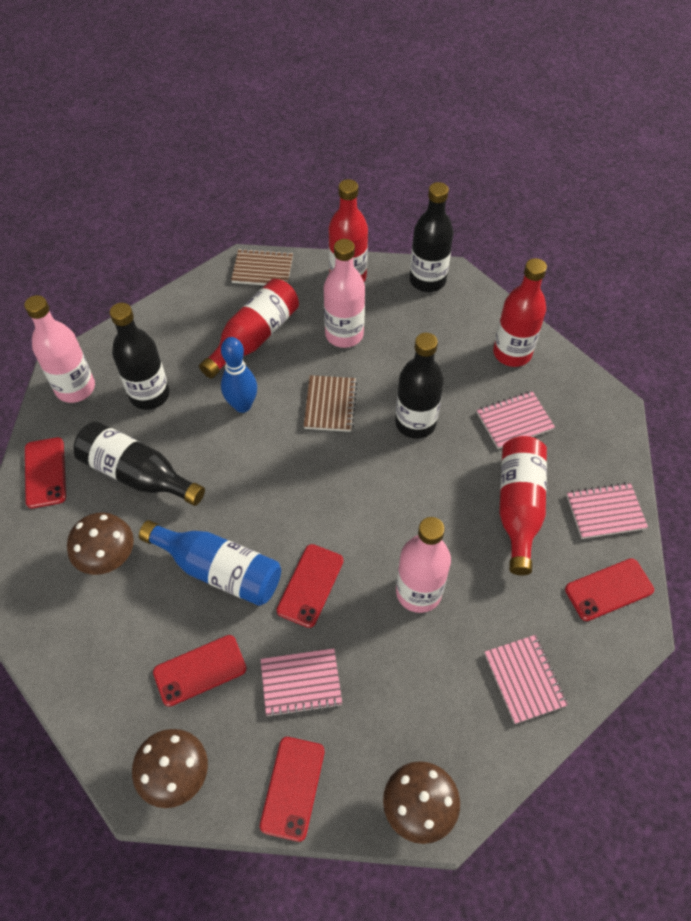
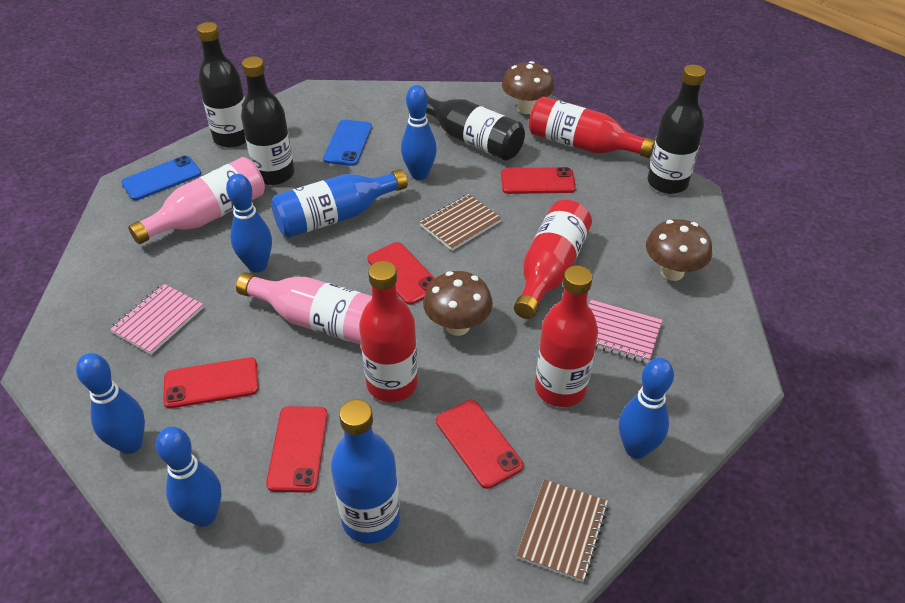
blue bottle: [139,520,281,606] = 1 -> [271,169,408,238] [331,399,400,544] = 2
blue bowling pin: [221,337,257,413] = 1 -> [76,353,145,454] [156,427,222,527] [226,174,272,273] [401,85,437,180] [619,358,674,459] = 5
blue phone: none = 0 -> [121,156,201,200] [323,120,372,166] = 2
pink bottle: [24,295,95,403] [324,239,365,348] [396,517,451,613] = 3 -> [128,157,265,244] [236,272,372,345] = 2
pink notebook: [261,648,342,717] [477,391,555,449] [485,635,568,724] [566,482,648,539] = 4 -> [109,283,204,355] [588,300,662,363] = 2

